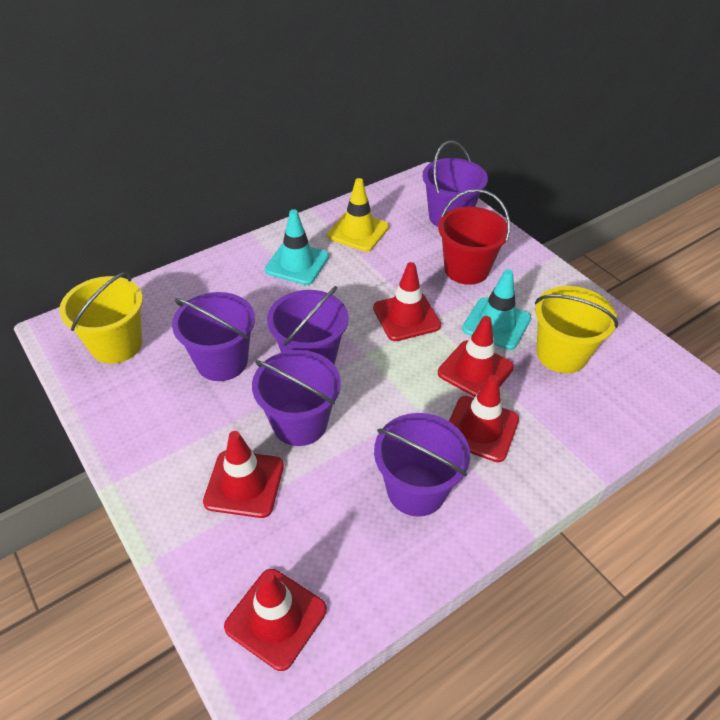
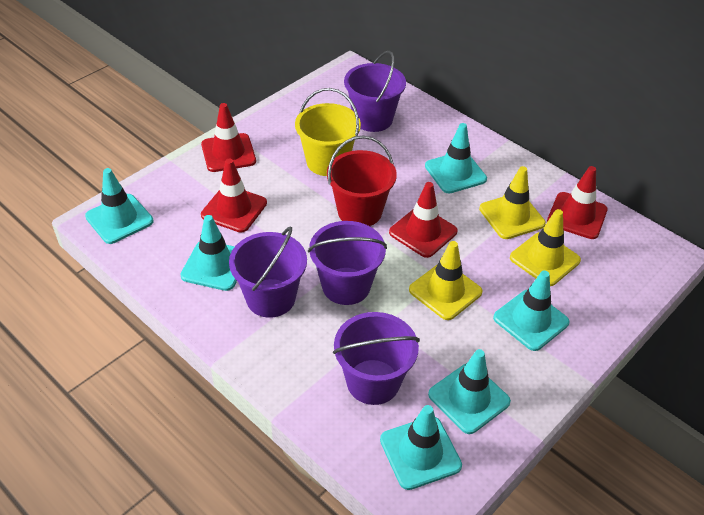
purple bucket: [172,292,255,381] [252,350,341,446] [267,286,349,364] [374,413,470,517] [422,141,488,227] = 5 -> [229,227,307,318] [308,221,387,305] [333,312,420,405] [344,51,406,132] = 4
red traffic cone: [203,431,284,518] [224,569,327,671] [373,262,441,341] [438,316,514,397] [449,375,519,462] = 5 -> [201,103,256,172] [201,159,267,233] [389,182,458,258] [547,166,608,239] = 4
turquoise traffic cone: [265,209,329,285] [462,269,531,350] = 2 -> [85,168,154,244] [180,215,237,291] [380,405,462,490] [425,123,487,193] [428,349,511,434] [493,270,569,351] = 6
yellow bucket: [59,271,143,364] [535,286,618,373] = 2 -> [295,88,361,176] = 1
yellow traffic cone: [327,178,389,252] = 1 -> [409,241,483,320] [479,166,546,239] [510,209,581,286] = 3

